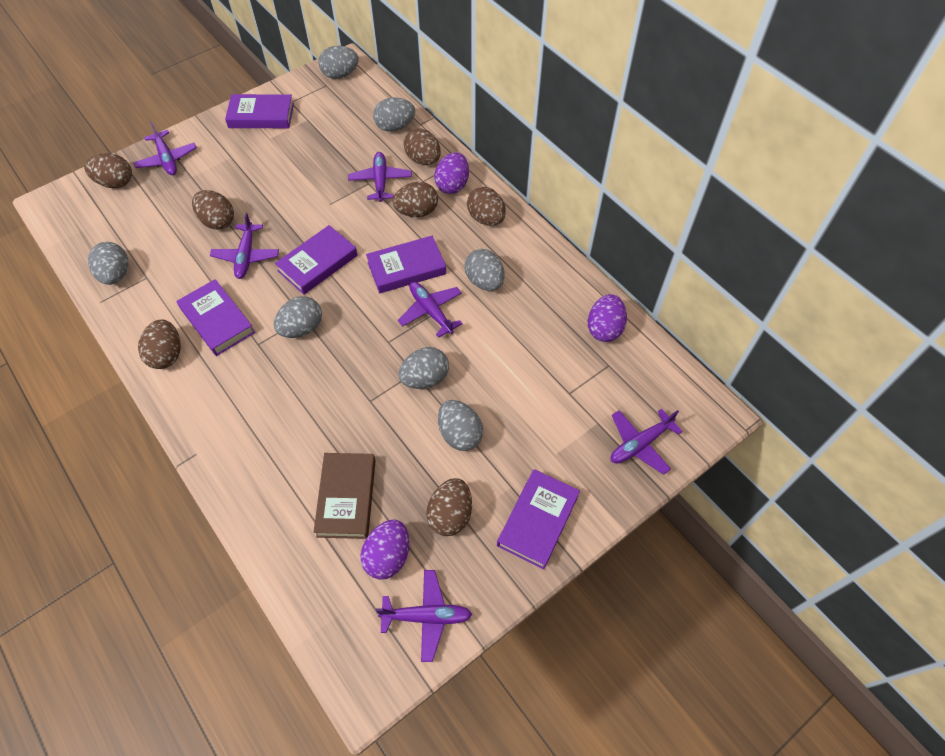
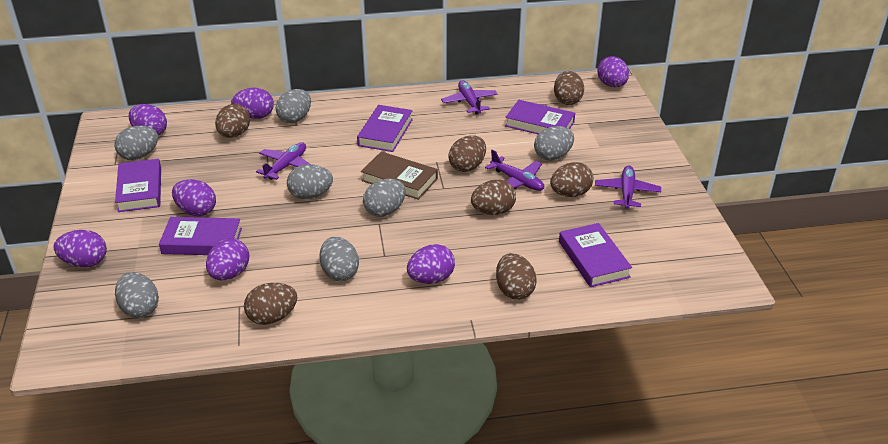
purple egg: [361,519,409,579] [434,152,469,194] [588,294,627,342] = 3 -> [53,230,107,268] [129,104,167,136] [172,179,216,216] [206,238,249,280] [232,88,274,119] [407,244,455,284] [597,56,629,87] = 7
purple plane: [133,122,197,175] [210,213,279,279] [348,152,412,202] [376,570,472,662] [398,282,463,338] [611,408,683,475] = 6 -> [256,142,310,180] [441,80,498,115] [485,149,544,191] [595,165,661,209] = 4

